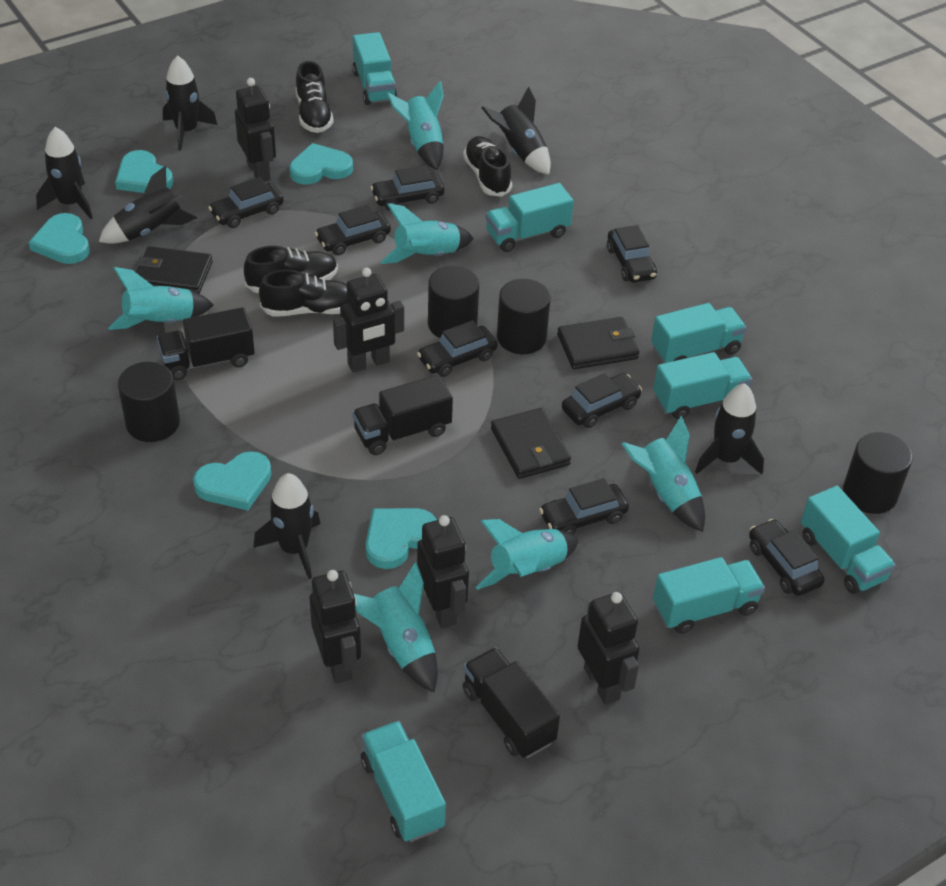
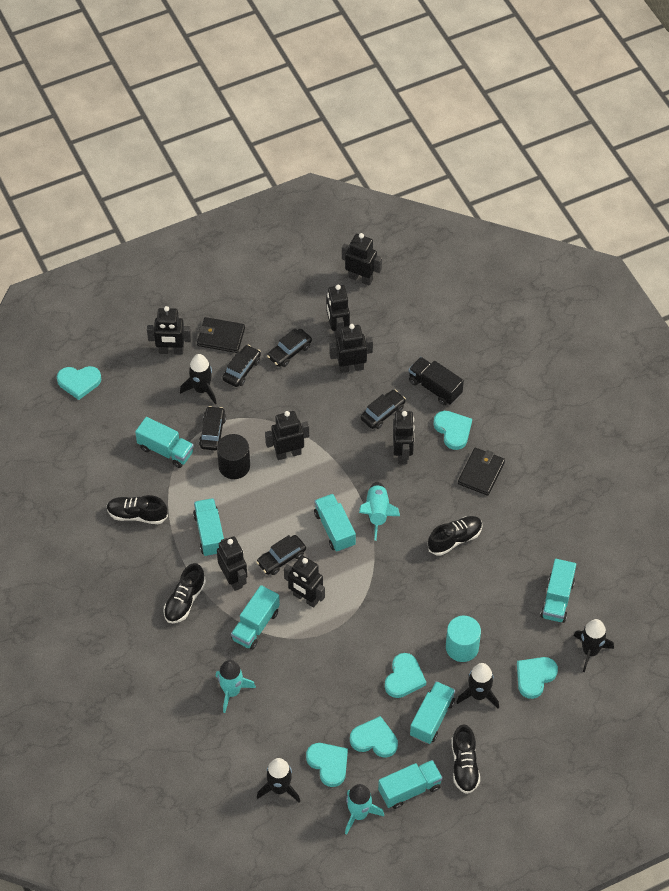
black car: [208,177,283,228] [315,205,391,255] [370,165,444,211] [417,320,497,377] [539,478,629,535] [562,373,642,428] [607,225,657,283] [749,519,824,596] = 8 -> [199,406,226,451] [222,345,261,387] [256,535,306,575] [267,328,312,367] [361,390,406,429] = 5
black cylinder: [118,362,180,442] [428,266,479,338] [497,279,551,354] [843,432,912,514] = 4 -> [217,434,250,479] = 1
black robot: [235,78,276,182] [309,570,361,683] [333,267,404,373] [417,515,469,628] [578,592,640,705] = 5 -> [147,306,191,355] [217,536,247,591] [265,411,309,460] [284,555,325,608] [326,285,350,339] [330,324,373,373] [342,233,382,286] [393,411,415,464] = 8
black rocket: [36,127,93,219] [99,166,197,244] [163,55,217,150] [253,473,321,579] [482,86,551,175] [695,383,764,475] = 6 -> [180,354,216,404] [257,758,300,803] [456,663,499,709] [574,619,614,672] = 4
black truck: [157,307,255,380] [352,375,453,455] [463,647,560,758] = 3 -> [408,357,464,405] = 1
black wallet: [136,246,213,294] [491,408,571,479] [557,317,639,369] = 3 -> [197,317,245,353] [458,448,505,496] = 2
turquoise cylinder: none = 0 -> [446,616,481,662] = 1
turquoise heart: [28,213,90,264] [115,150,173,193] [193,451,271,510] [289,143,353,185] [366,508,437,569] = 5 -> [57,366,101,400] [306,743,348,787] [350,716,398,757] [385,653,426,698] [433,411,472,450] [517,657,558,699] = 6
turquoise rocket: [108,267,213,330] [354,562,438,692] [381,203,474,264] [387,81,444,170] [476,519,579,590] [622,416,705,532] = 6 -> [216,660,256,713] [345,784,384,835] [359,482,400,541] = 3

